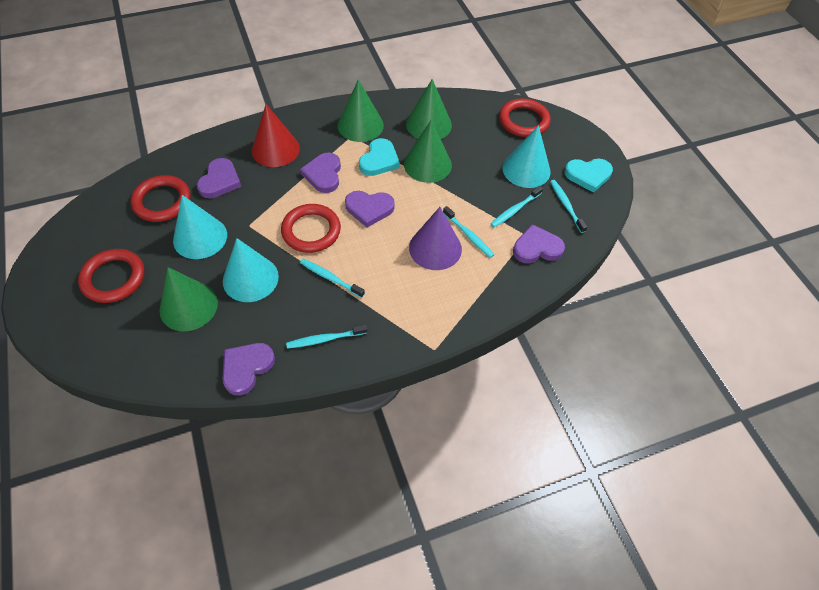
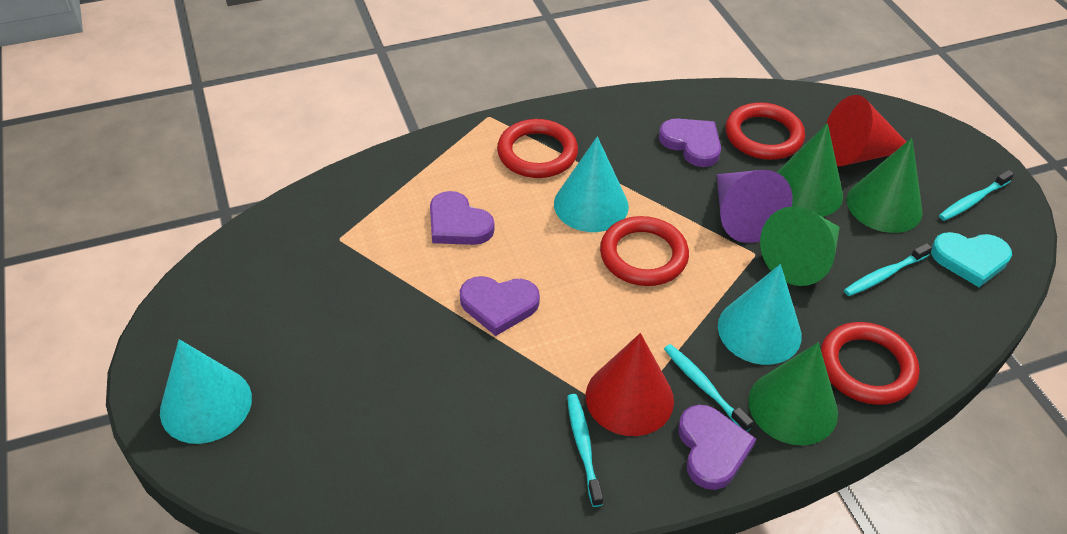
purple heart: [197,158,241,198] [222,343,275,396] [300,152,341,193] [345,191,395,227] [513,224,565,264] = 5 -> [430,191,494,245] [460,276,540,336] [659,118,721,167] [678,404,756,490] = 4
red cone: [252,104,300,167] = 1 -> [586,333,674,436] [826,95,906,166] = 2
turquoise heart: [359,138,400,176] [565,159,613,193] = 2 -> [931,232,1012,287] = 1
turquoise toothbrush: [286,325,367,349] [300,259,365,298] [443,206,494,258] [491,186,543,227] [550,180,587,233] = 5 -> [567,394,603,507] [664,344,753,431] [844,243,932,296] [939,170,1014,221] = 4

